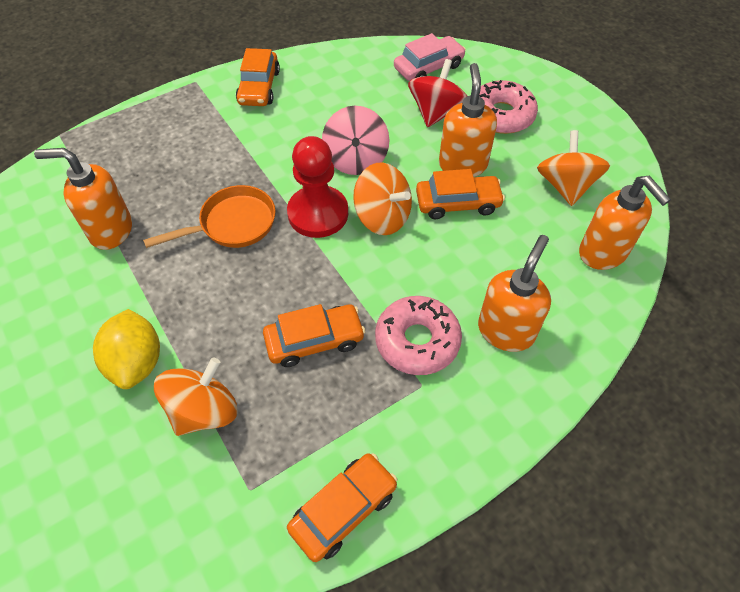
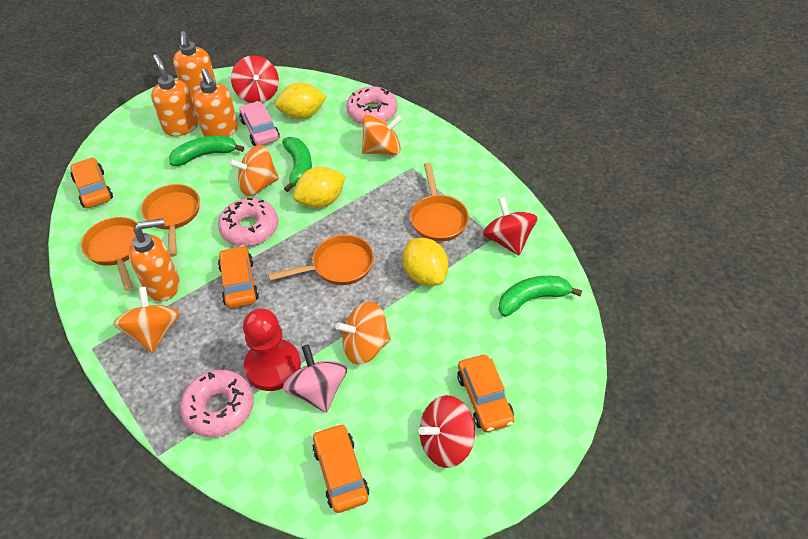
green banana: none = 0 -> [169,136,244,166] [282,137,312,192] [498,276,582,317] = 3
orange pan: [143,185,276,248] = 1 -> [81,217,142,291] [141,184,200,257] [268,235,374,285] [410,163,469,242] = 4
orange spinning top: [154,358,238,436] [353,162,412,235] [537,130,610,206] = 3 -> [114,287,180,353] [229,145,279,196] [335,302,391,364] [362,114,402,155] = 4
pink donut: [375,296,462,375] [479,80,538,134] = 2 -> [180,370,254,438] [218,198,278,246] [346,86,398,124] = 3
red spinning top: [408,59,467,127] = 1 -> [231,55,279,103] [419,395,475,468] [483,197,538,255] = 3
yellow lemon: [93,309,160,389] = 1 -> [275,82,327,119] [293,167,345,208] [402,238,449,286] = 3

